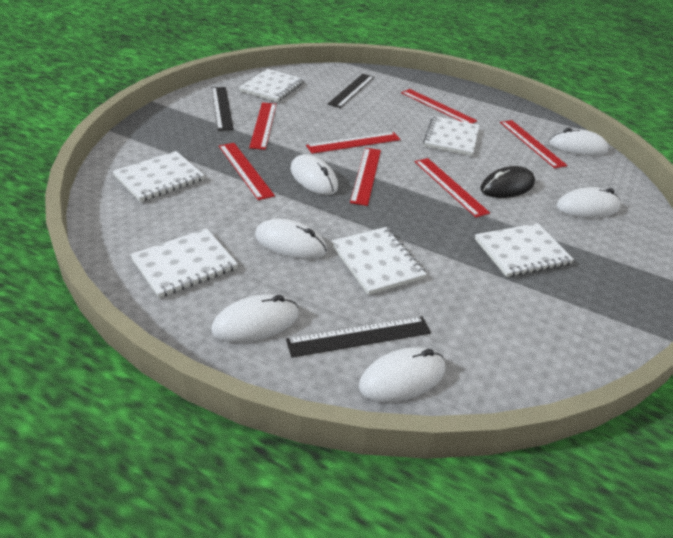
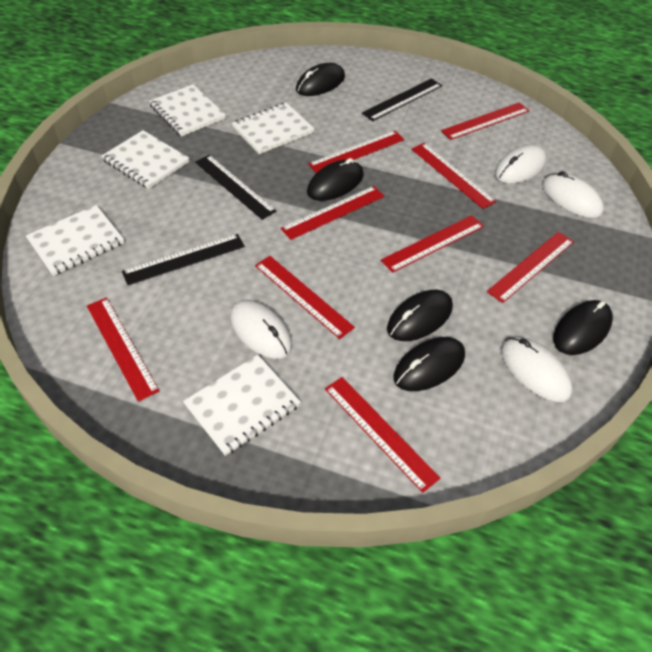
black mouse: [480,166,535,198] = 1 -> [296,63,345,96] [307,158,364,201] [387,290,453,341] [394,337,465,391] [553,300,613,355] = 5
red ruler: [219,143,275,200] [249,102,277,150] [306,132,401,154] [350,148,381,206] [401,89,477,123] [415,158,490,217] [500,120,568,168] = 7 -> [87,297,160,402] [255,256,355,339] [281,186,384,240] [308,131,404,173] [325,377,440,493] [381,215,484,273] [411,143,496,209] [441,102,529,140] [487,232,574,303] = 9
white mouse: [211,294,299,343] [255,219,327,260] [290,154,338,195] [359,347,445,402] [549,128,609,156] [557,187,620,218] = 6 -> [230,300,292,359] [495,145,547,184] [501,337,573,402] [542,171,604,218] = 4
white notebook: [112,151,205,202] [130,228,238,298] [239,69,304,102] [331,227,427,295] [423,116,479,156] [475,223,574,277] = 6 -> [26,205,124,276] [101,130,189,189] [149,84,226,137] [183,355,301,456] [232,102,314,154] = 5

